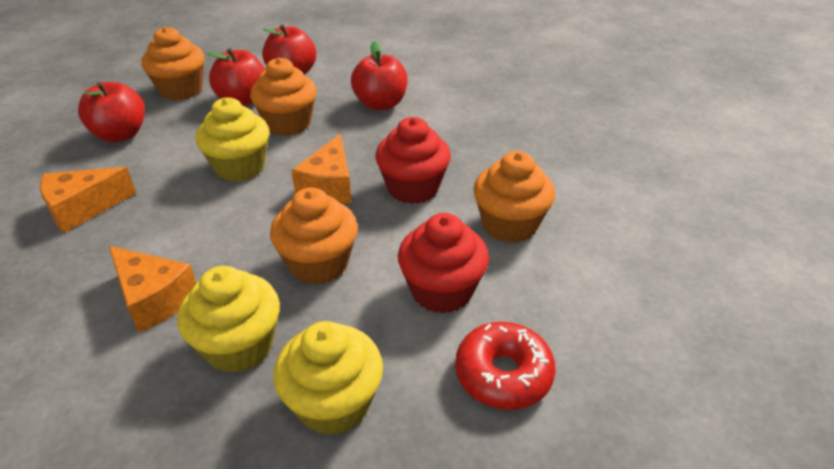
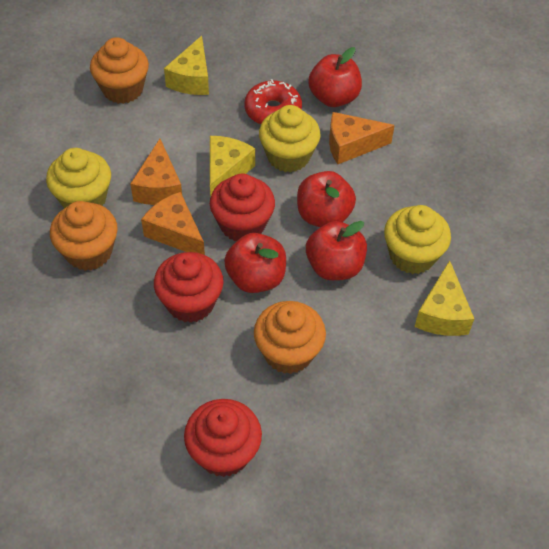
orange cupcake: [142,27,204,100] [250,57,317,136] [270,187,358,285] [473,151,555,243] = 4 -> [50,201,118,271] [90,37,149,104] [254,301,326,374] = 3
red cupcake: [375,117,451,204] [398,213,489,314] = 2 -> [154,252,224,323] [184,399,262,477] [210,174,275,241] = 3
yellow cheese: none = 0 -> [164,36,209,95] [210,136,255,197] [414,260,474,336] = 3

